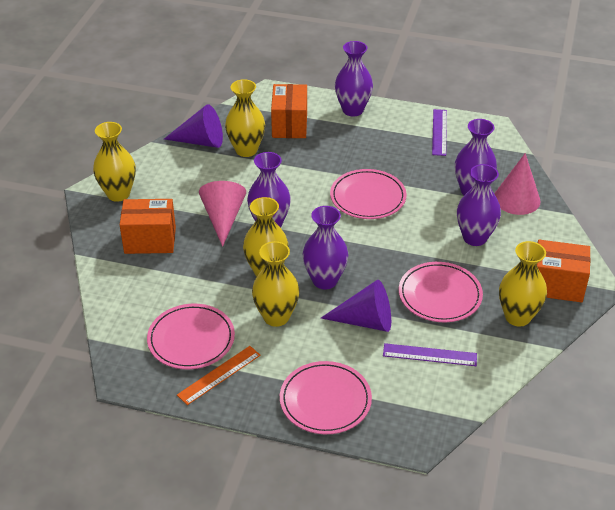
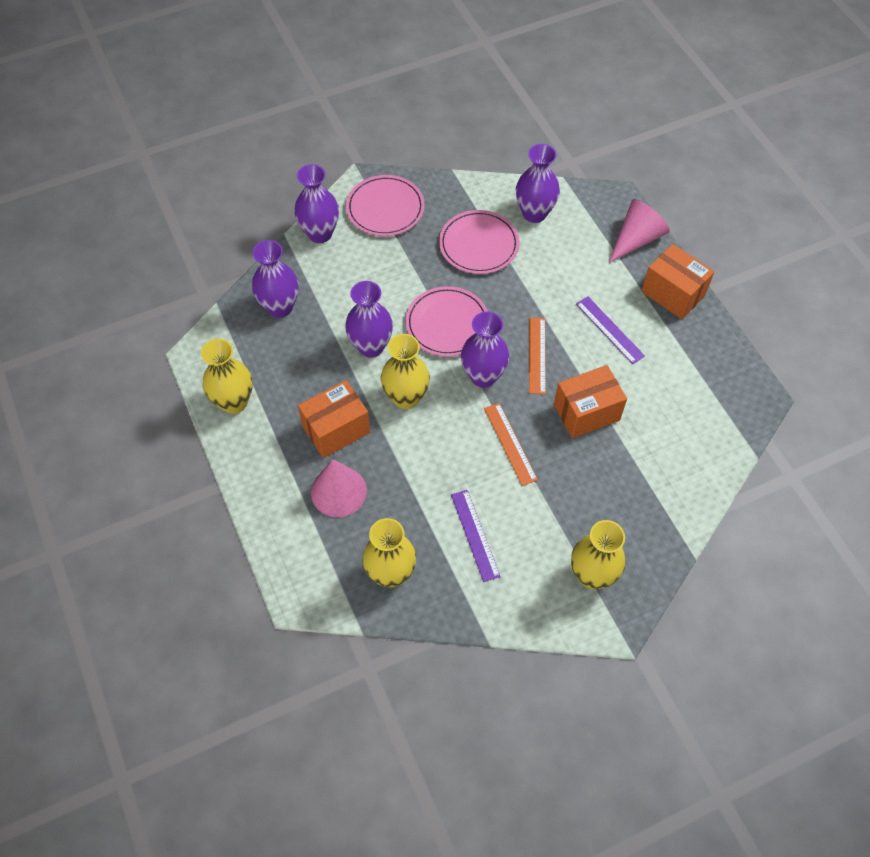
orange ruler: [177,346,261,405] = 1 -> [484,403,538,486] [529,318,546,394] = 2
pink plate: [147,304,235,369] [280,361,372,434] [330,169,407,219] [399,262,483,322] = 4 -> [346,175,425,236] [405,286,488,357] [439,210,519,274] = 3
purple cone: [164,104,223,148] [321,280,391,332] = 2 -> none = 0
yellow vase: [93,122,136,202] [225,79,265,157] [243,197,288,277] [252,241,300,327] [499,241,547,327] = 5 -> [201,339,253,414] [362,518,416,587] [381,334,430,409] [571,520,626,589] = 4

